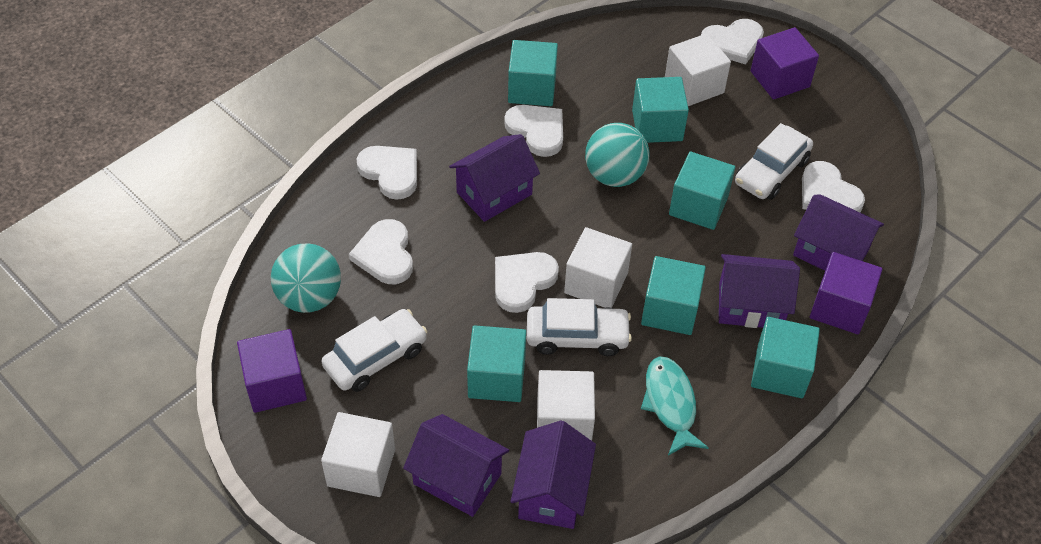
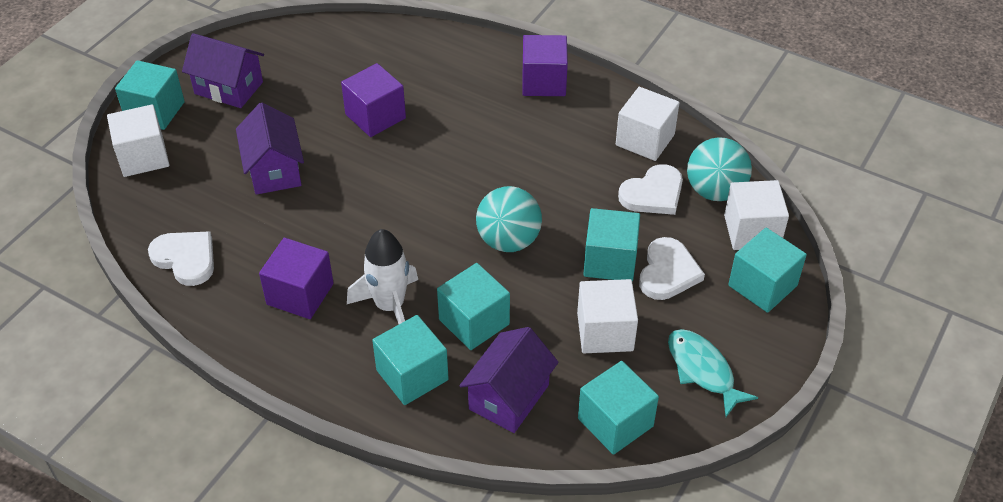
purple house: [403,414,509,517] [449,134,540,222] [511,420,596,529] [719,254,800,328] [793,195,884,271] = 5 -> [182,33,264,108] [236,103,304,195] [459,327,559,433] = 3
white car: [321,309,428,392] [527,298,632,356] [735,123,813,200] = 3 -> none = 0
white heart: [349,219,413,284] [357,146,417,200] [495,252,559,313] [504,105,563,157] [701,19,764,65] [802,161,865,212] = 6 -> [148,231,214,286] [618,164,683,215] [639,237,705,300] = 3
white rocket: none = 0 -> [347,229,418,324] = 1

